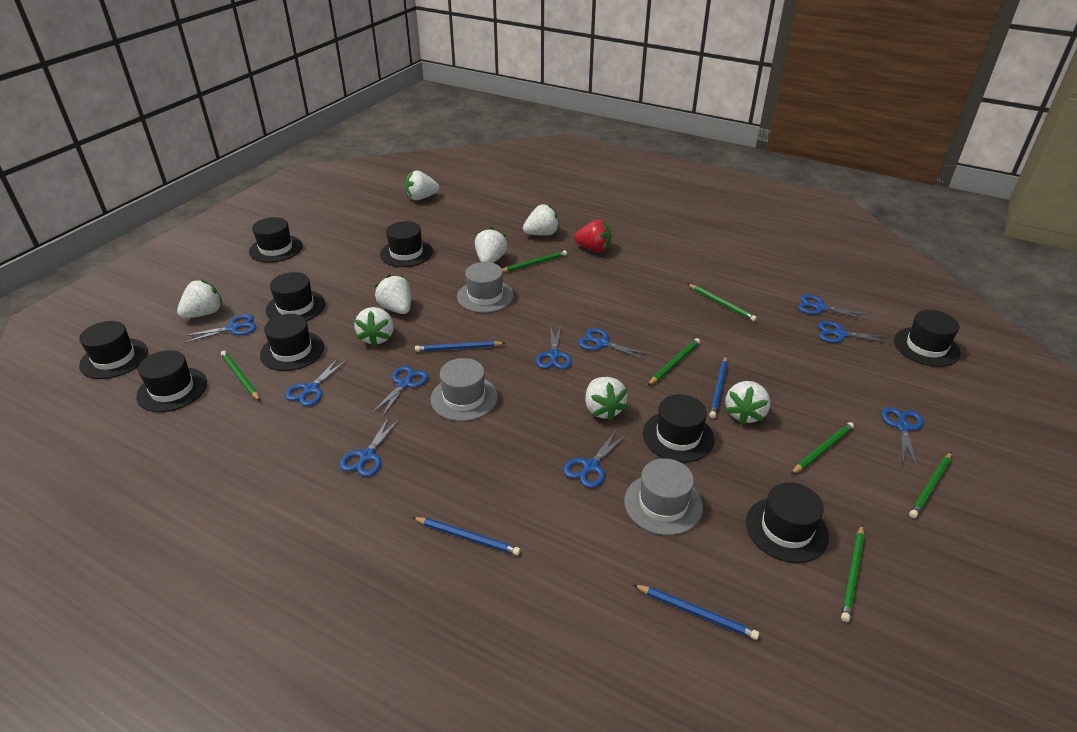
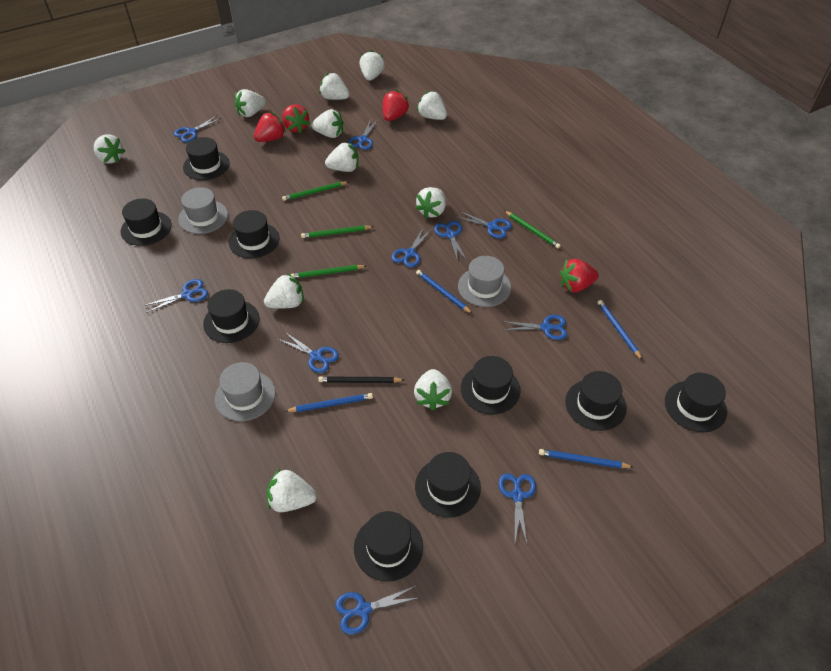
black pencil: none = 0 -> [318,376,404,383] = 1
green pencil: [221,351,260,401] [502,250,567,272] [648,338,700,386] [688,284,757,321] [791,422,854,474] [841,525,864,622] [909,452,952,518] = 7 -> [282,181,348,201] [291,265,366,278] [301,226,374,238] [505,211,561,249] = 4
red strawberry: [574,220,612,253] = 1 -> [254,112,286,142] [282,104,310,133] [383,90,410,121] [560,259,599,292] = 4
white strawberry: [177,279,223,318] [354,307,394,347] [375,275,411,314] [405,170,439,200] [475,227,507,263] [523,204,560,235] [585,377,628,421] [725,381,770,425] = 8 -> [94,134,125,164] [234,89,266,117] [264,274,304,308] [267,468,317,512] [312,109,343,138] [319,73,350,100] [325,142,358,172] [360,50,385,81] [414,369,452,411] [415,187,446,219] [417,91,447,120] = 11

